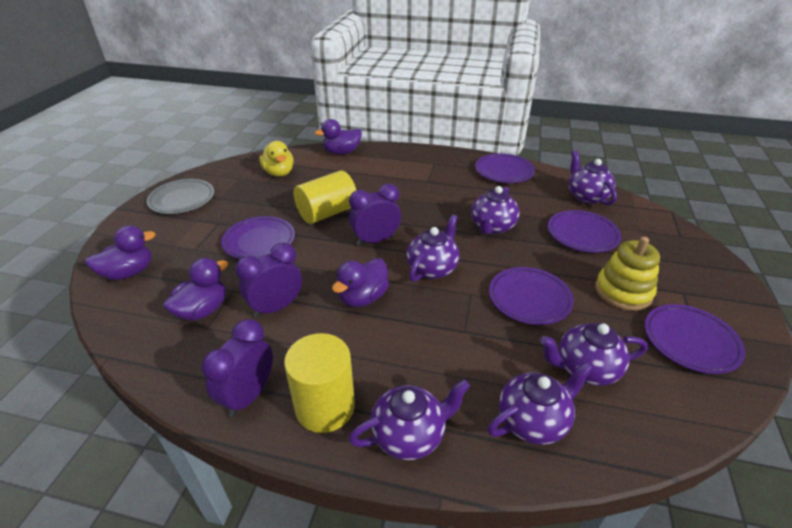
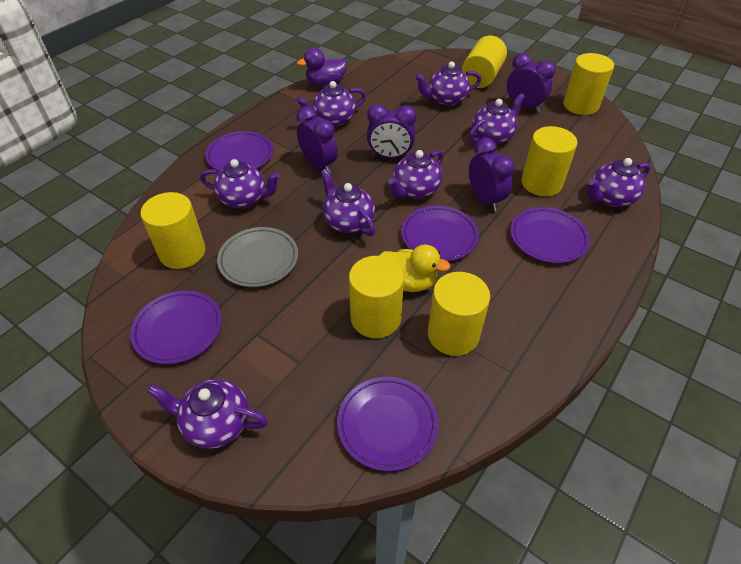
purple clock: [202,319,273,417] [235,243,302,318] [349,184,401,246] = 3 -> [296,106,338,173] [367,104,416,158] [469,138,515,211] [507,53,556,113] = 4
purple duck: [85,225,156,280] [163,258,228,320] [314,119,362,155] [332,258,389,307] = 4 -> [297,48,347,87] = 1
purple teapot: [349,379,470,460] [406,214,460,282] [471,186,520,234] [487,362,593,445] [540,323,648,386] [569,151,617,205] = 6 -> [147,379,268,449] [200,159,280,208] [297,81,366,127] [321,169,375,236] [388,150,443,199] [415,61,481,106] [469,93,525,145] [588,158,651,207] = 8
yellow cylinder: [284,333,355,433] [294,170,356,224] = 2 -> [140,192,205,269] [349,256,404,338] [428,272,490,356] [462,35,507,88] [521,126,577,196] [563,53,614,115] = 6
yellow stacking toy: [595,237,660,311] = 1 -> none = 0

